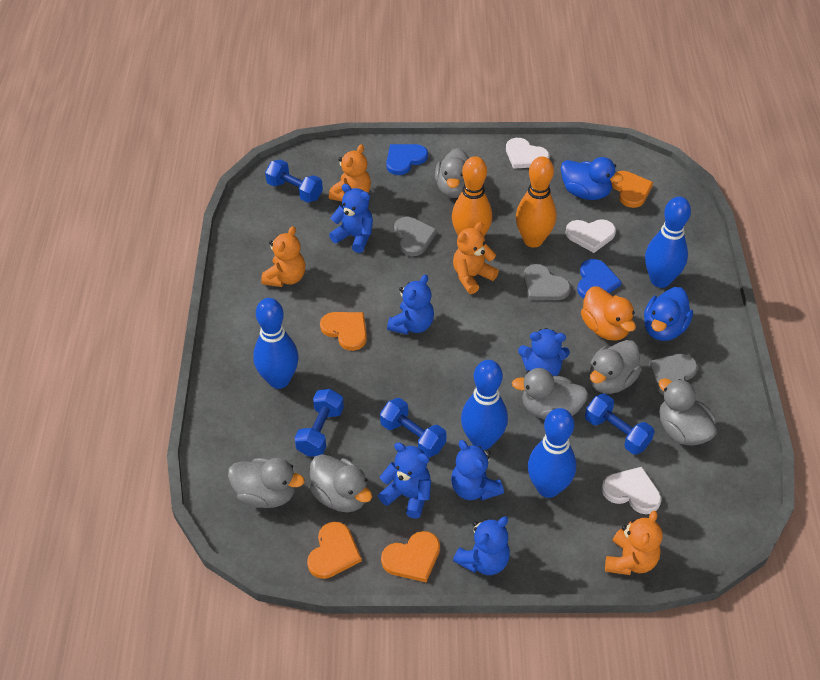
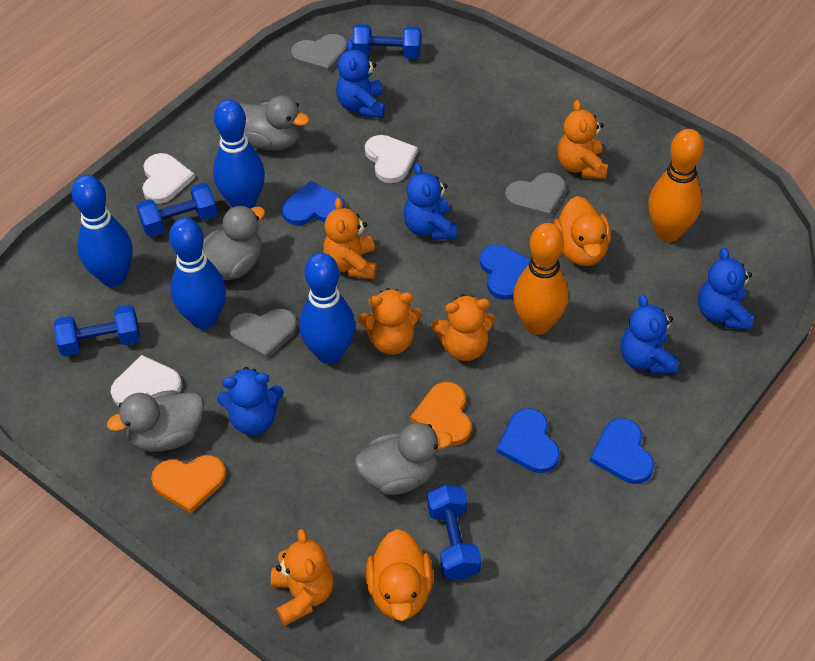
blue duck: [561,157,623,200] [644,287,693,341] = 2 -> none = 0
blue heart: [386,144,428,175] [577,259,622,299] = 2 -> [282,181,346,226] [480,244,530,300] [496,408,560,473] [590,418,654,484] = 4
blue teddy bear: [329,184,373,253] [378,442,431,519] [387,274,434,335] [451,440,504,501] [453,516,510,575] [518,328,570,376] = 6 -> [217,367,284,435] [336,40,385,118] [403,163,457,240] [621,295,678,374] [698,248,753,330] = 5
grey duck: [228,458,305,508] [310,454,372,512] [435,148,469,198] [512,368,588,420] [589,340,642,394] [659,378,717,446] = 6 -> [107,390,204,452] [202,205,265,280] [240,96,309,151] [354,423,452,495] = 4
orange duck: [581,286,636,341] = 1 -> [366,529,433,621] [554,196,611,266] = 2
orange heart: [307,522,362,579] [320,312,367,351] [381,531,440,582] [611,171,653,208] = 4 -> [151,455,226,513] [411,382,471,446] = 2
orange teddy bear: [261,226,306,287] [329,144,371,201] [453,222,499,294] [605,511,663,575] = 4 -> [271,529,334,626] [323,198,377,279] [358,288,422,355] [432,294,495,361] [557,100,608,179] = 5

